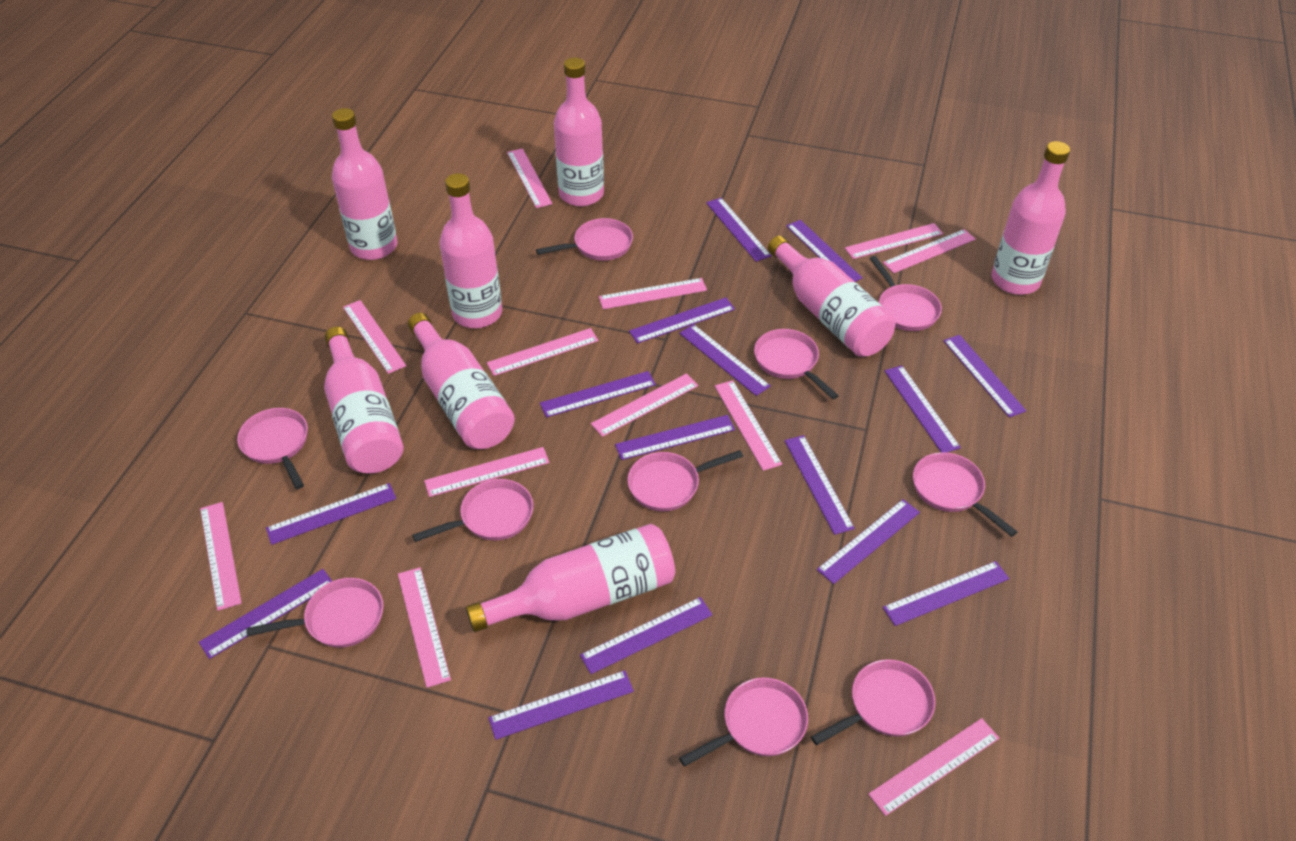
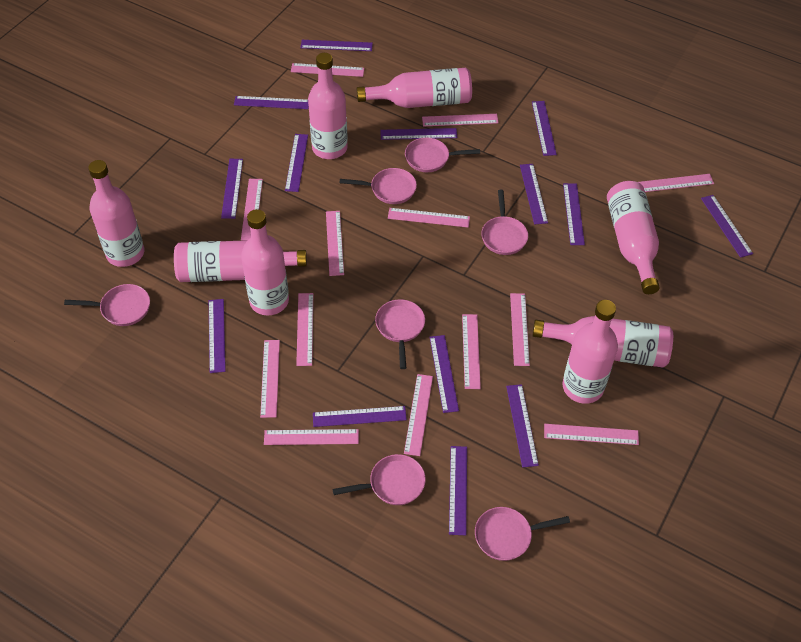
pink pan: [237,408,308,489] [246,578,383,648] [412,479,533,542] [536,218,633,261] [627,450,743,511] [679,677,808,767] [754,329,839,399] [811,659,935,745] [869,256,942,331] [913,452,1017,537] = 10 -> [64,284,150,326] [332,454,426,505] [340,168,417,204] [375,299,425,369] [405,138,480,172] [475,507,570,561] [481,190,528,255] = 7
pink ruler: [200,502,242,611] [343,300,406,374] [398,567,451,688] [424,447,550,497] [487,328,598,376] [507,148,552,208] [591,373,698,437] [599,278,707,309] [715,380,782,471] [845,223,943,259] [868,718,999,816] [883,229,976,273] = 12 -> [241,179,263,240] [260,340,280,418] [264,429,359,445] [291,63,364,77] [296,293,313,366] [326,211,344,276] [388,208,470,228] [404,374,433,456] [422,114,499,127] [462,314,481,389] [510,293,530,366] [544,424,639,445] [639,174,714,192] = 13
purple ruler: [199,569,332,659] [266,483,396,545] [488,670,634,740] [540,371,656,417] [580,597,713,674] [615,415,735,460] [629,297,735,344] [679,324,771,396] [706,198,771,262] [785,435,855,535] [786,220,862,282] [817,499,920,584] [883,561,1009,626] [885,365,961,453] [943,335,1026,418] = 15 -> [209,299,226,373] [221,159,243,219] [234,96,309,109] [285,134,308,192] [301,40,373,51] [313,406,407,427] [380,128,457,140] [430,335,459,413] [449,446,467,535] [506,384,539,467] [520,164,548,224] [532,101,557,156] [563,183,585,245] [701,195,753,258] = 14

